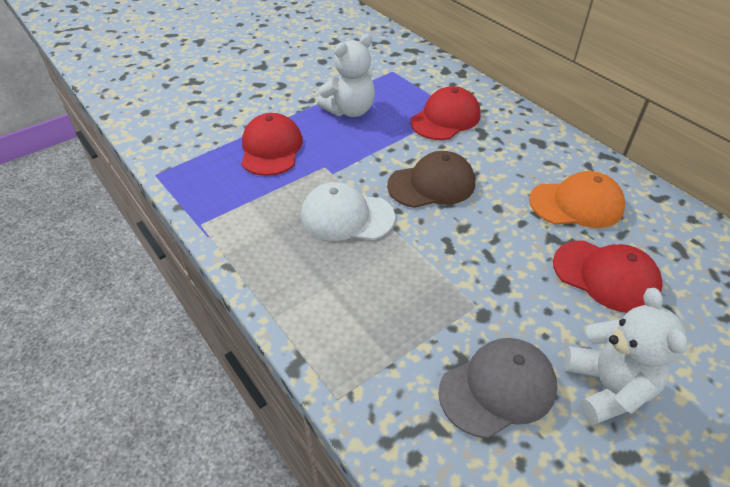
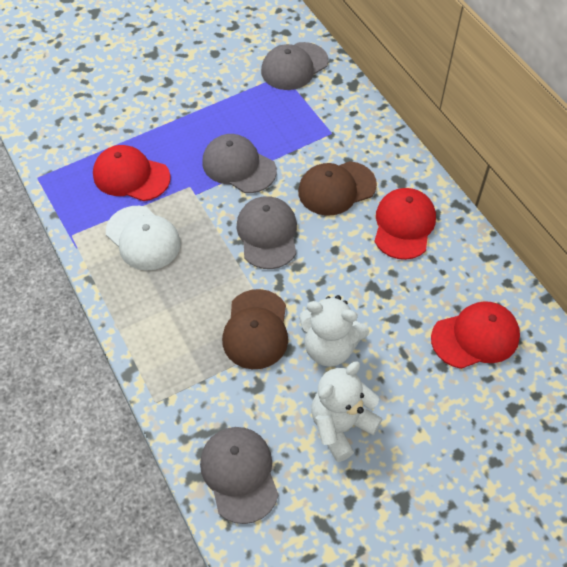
brown cap: [387,151,475,208] = 1 -> [222,289,288,369] [298,161,377,215] = 2
grey cap: [438,338,557,438] = 1 -> [200,427,279,524] [202,134,277,193] [236,196,297,269] [261,42,328,90] = 4
orange cap: [529,171,625,228] = 1 -> none = 0

